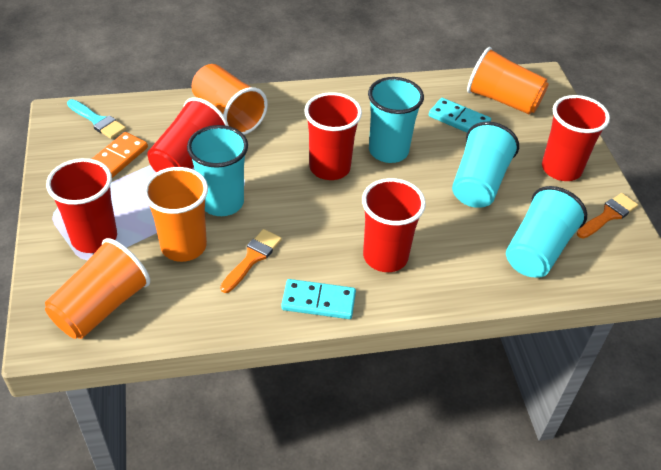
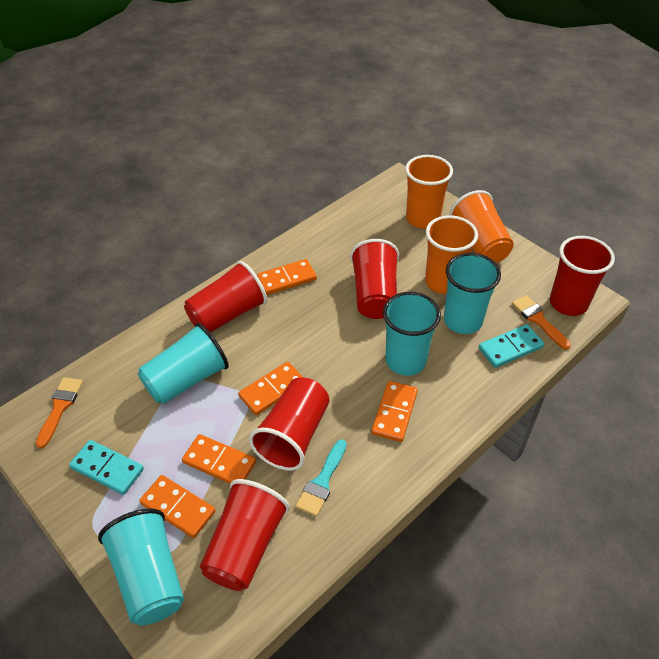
orange cup: [45,238,150,339] [143,167,208,262] [192,64,268,135] [467,47,549,115] = 4 -> [405,155,453,229] [425,215,478,294] [449,190,514,263] = 3
orange domino: [92,132,148,178] = 1 -> [139,475,215,538] [182,434,256,484] [238,362,304,415] [257,259,317,295] [372,381,418,442] = 5

